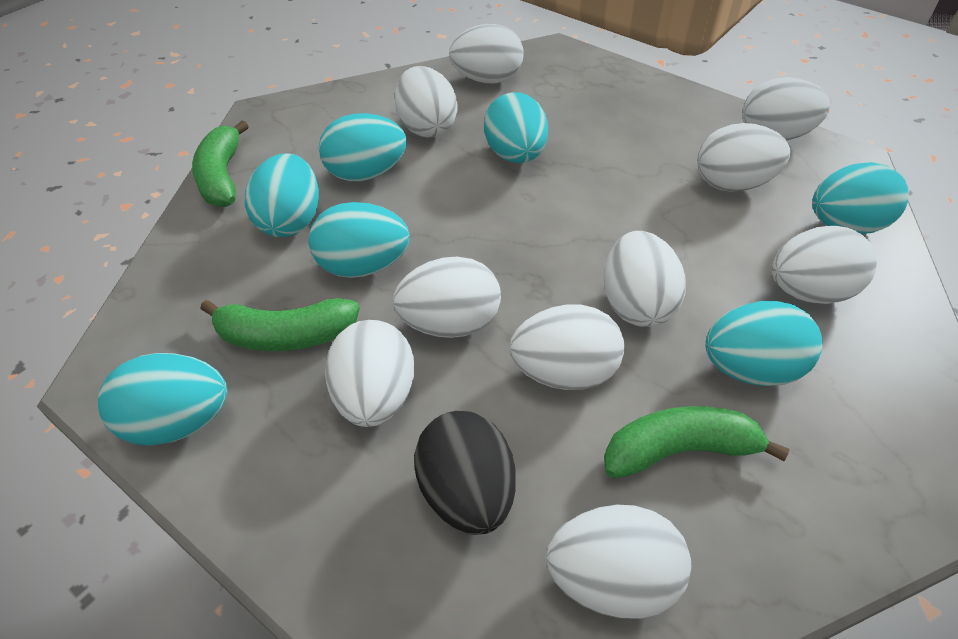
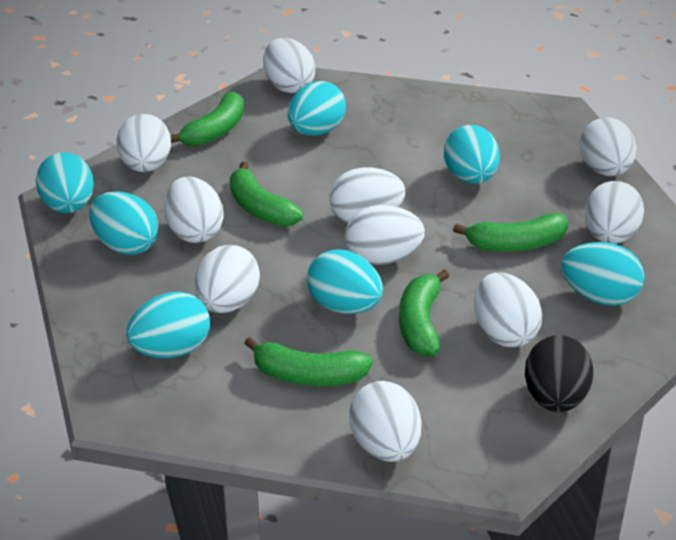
green banana: [192,120,249,207] [200,298,360,351] [604,406,790,478] = 3 -> [170,92,244,146] [230,162,303,227] [244,337,373,386] [399,269,449,356] [453,213,568,252] = 5

